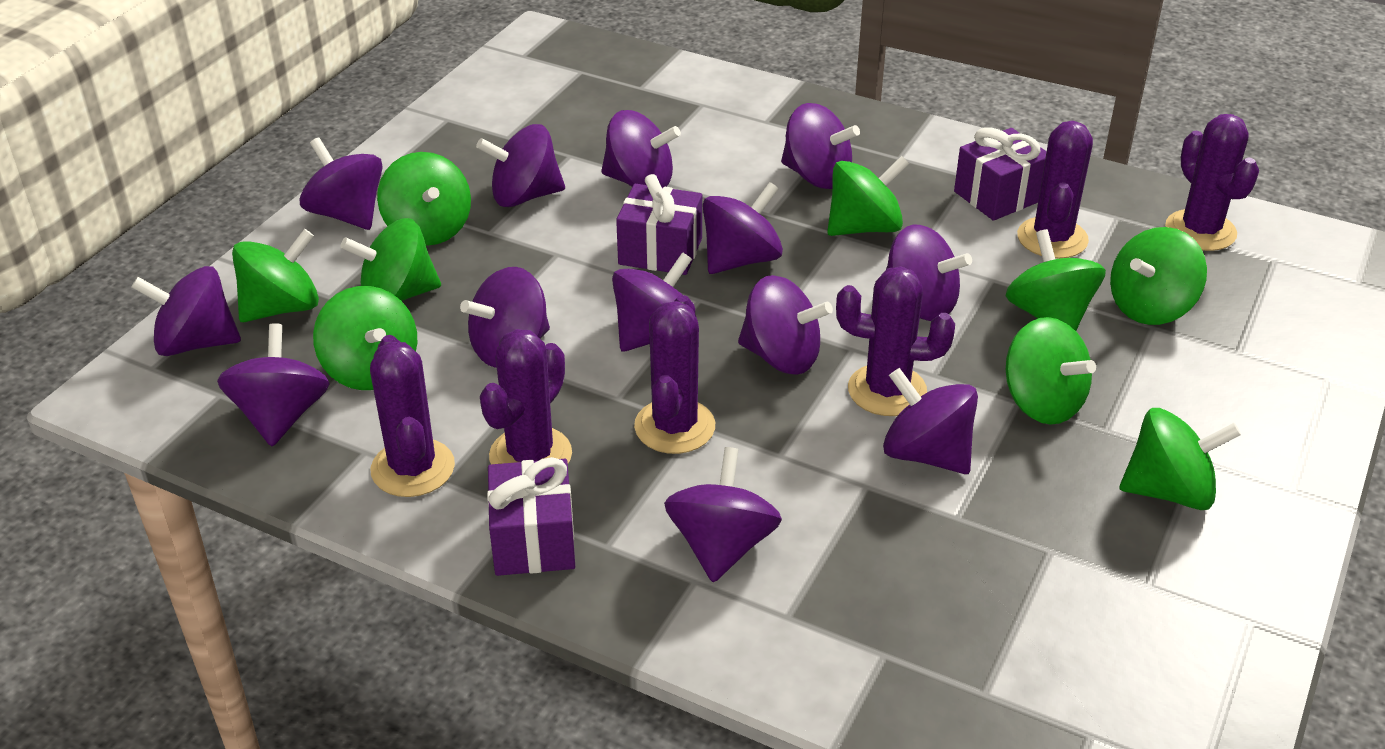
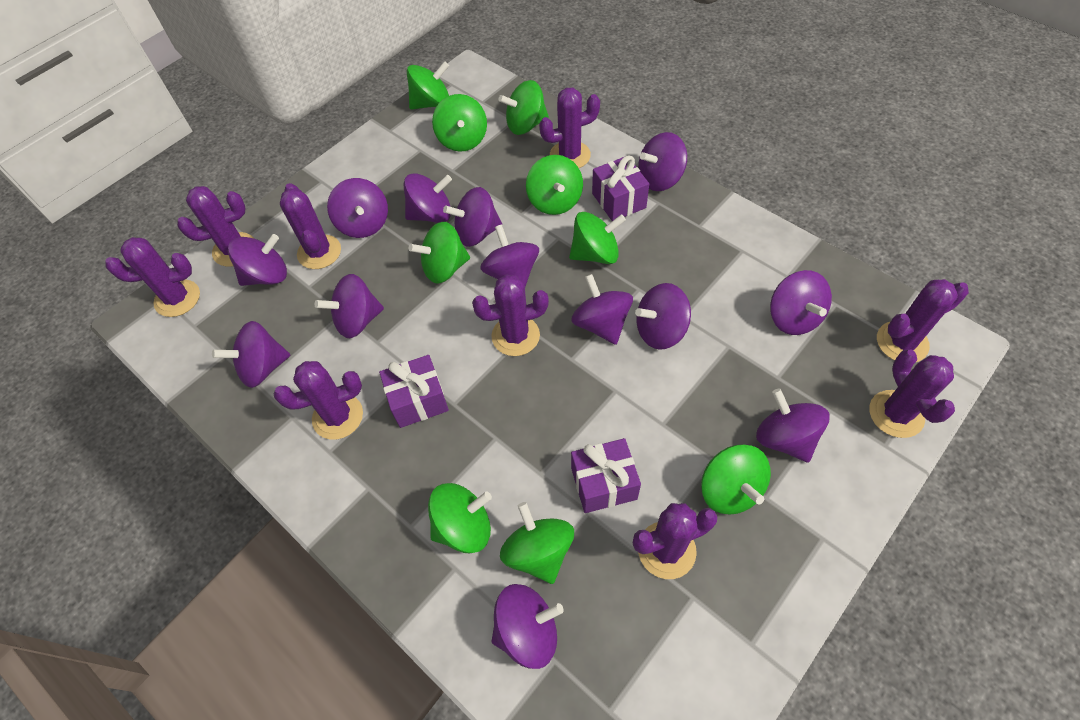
purple cactus: [370,335,455,497] [480,329,572,464] [634,295,715,454] [836,266,955,416] [1017,121,1093,259] [1165,114,1259,251] = 6 -> [106,237,200,317] [177,186,253,267] [274,361,363,440] [280,183,341,269] [472,275,549,356] [539,88,600,168] [633,503,718,579] [869,350,955,438] [877,279,969,362] = 9

